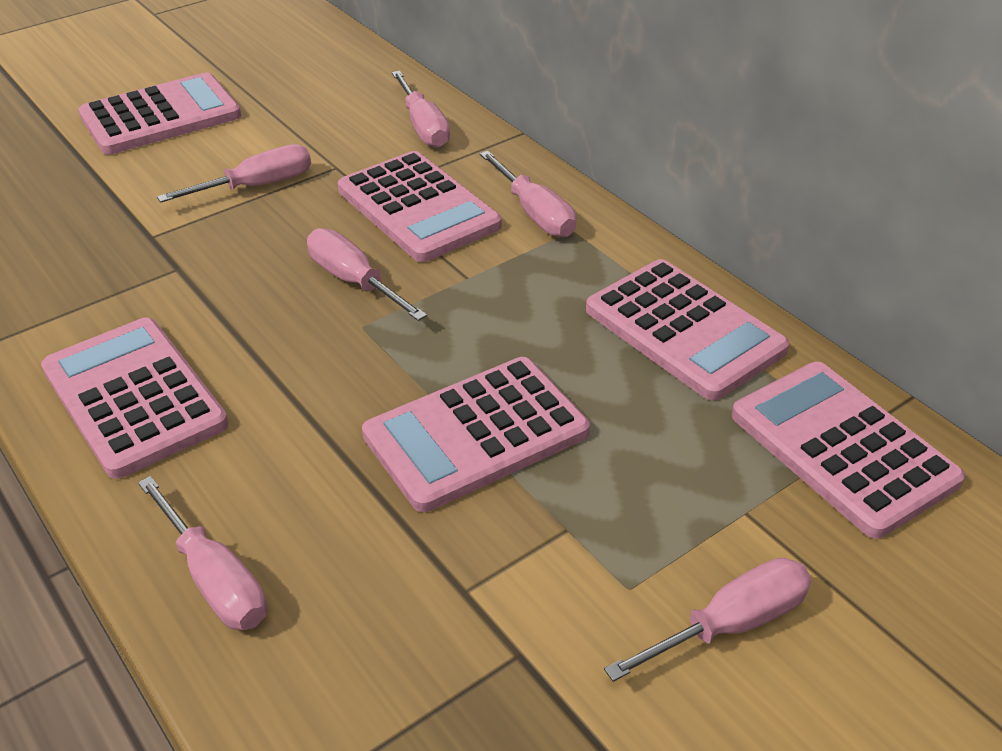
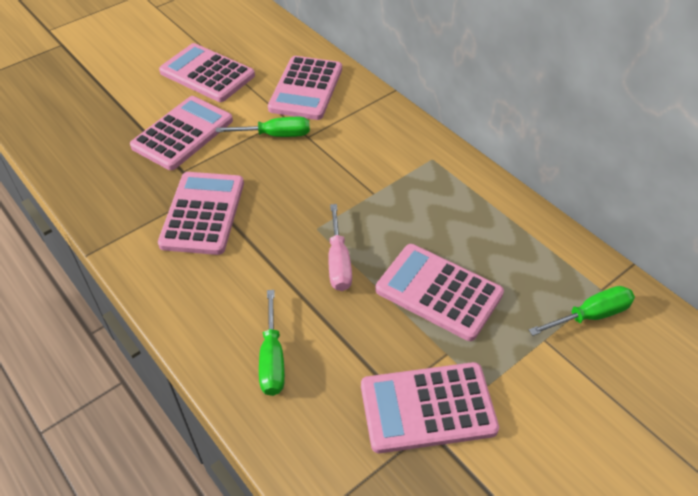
green screwdriver: none = 0 -> [216,117,310,137] [259,290,285,396] [529,286,635,336] = 3
pink screwdriver: [138,476,267,630] [157,144,311,203] [307,228,427,321] [392,71,450,148] [479,151,576,237] [604,558,812,682] = 6 -> [328,204,352,291] = 1

